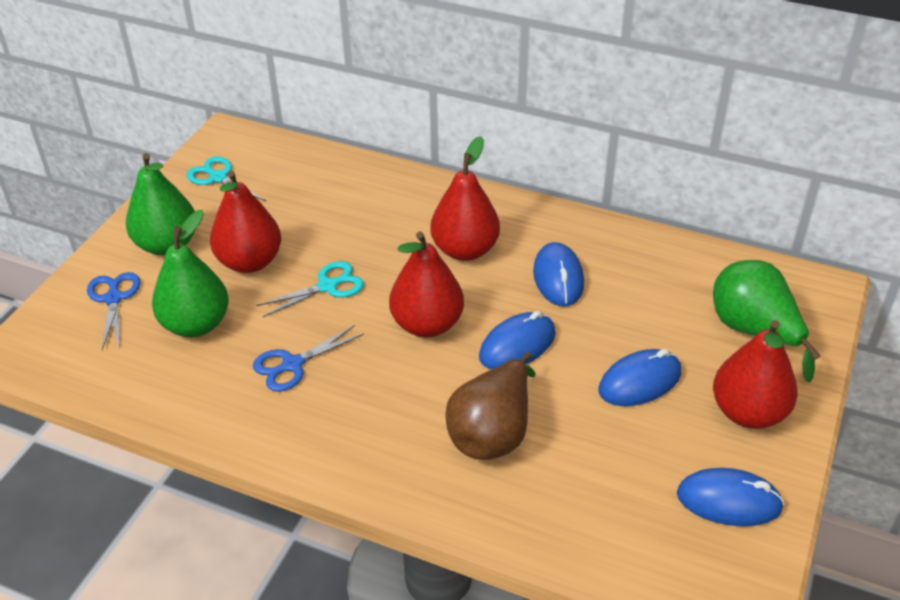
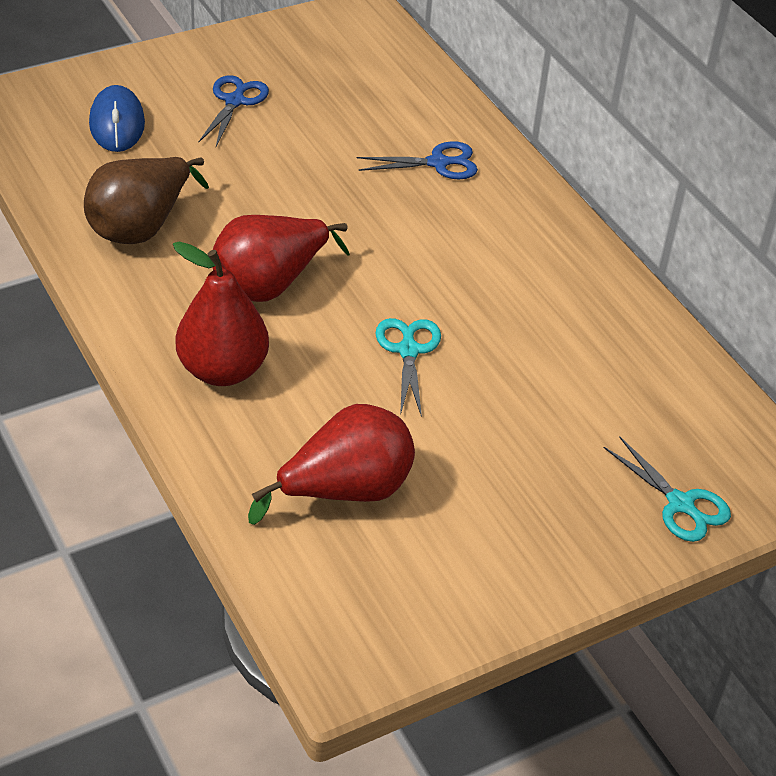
blue mouse: [479,311,556,369] [533,242,584,307] [598,349,681,406] [677,468,785,526] = 4 -> [89,85,145,152] = 1
green pear: [126,153,195,255] [152,210,229,338] [713,260,821,383] = 3 -> none = 0
red pear: [210,170,281,273] [389,231,464,338] [430,136,500,261] [713,320,798,429] = 4 -> [173,241,269,386] [212,215,350,302] [248,404,415,525] = 3

